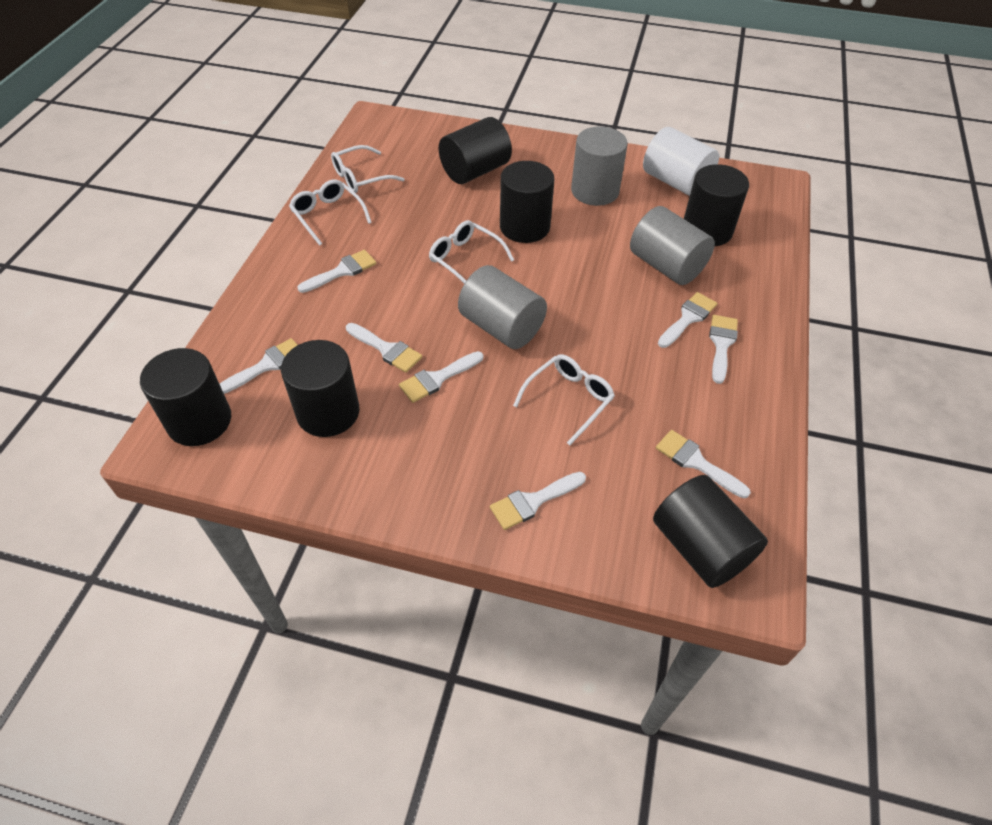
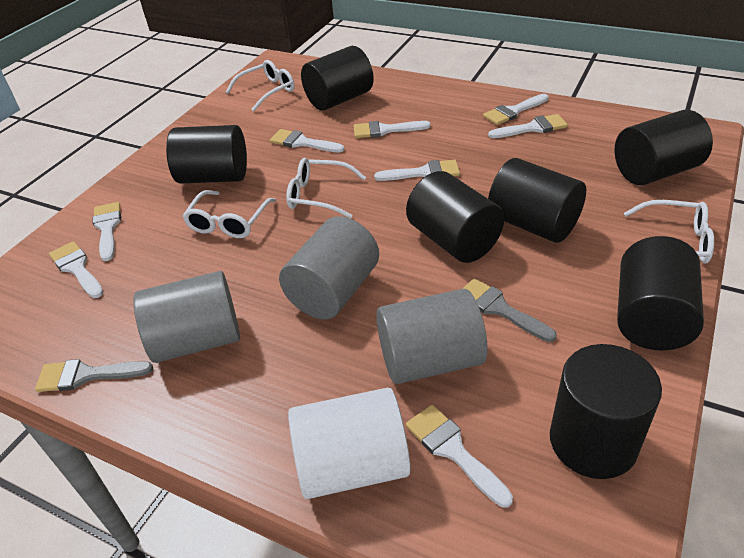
black cylinder: [140,348,231,446] [281,340,359,437] [438,117,512,184] [500,161,554,243] [653,475,768,588] [684,164,749,247] = 6 -> [166,125,247,184] [301,46,374,111] [406,171,504,263] [488,158,586,243] [550,344,662,479] [615,110,713,185] [617,236,704,350] = 7
grey brush: none = 0 -> [35,359,153,392] [462,278,557,342] = 2

